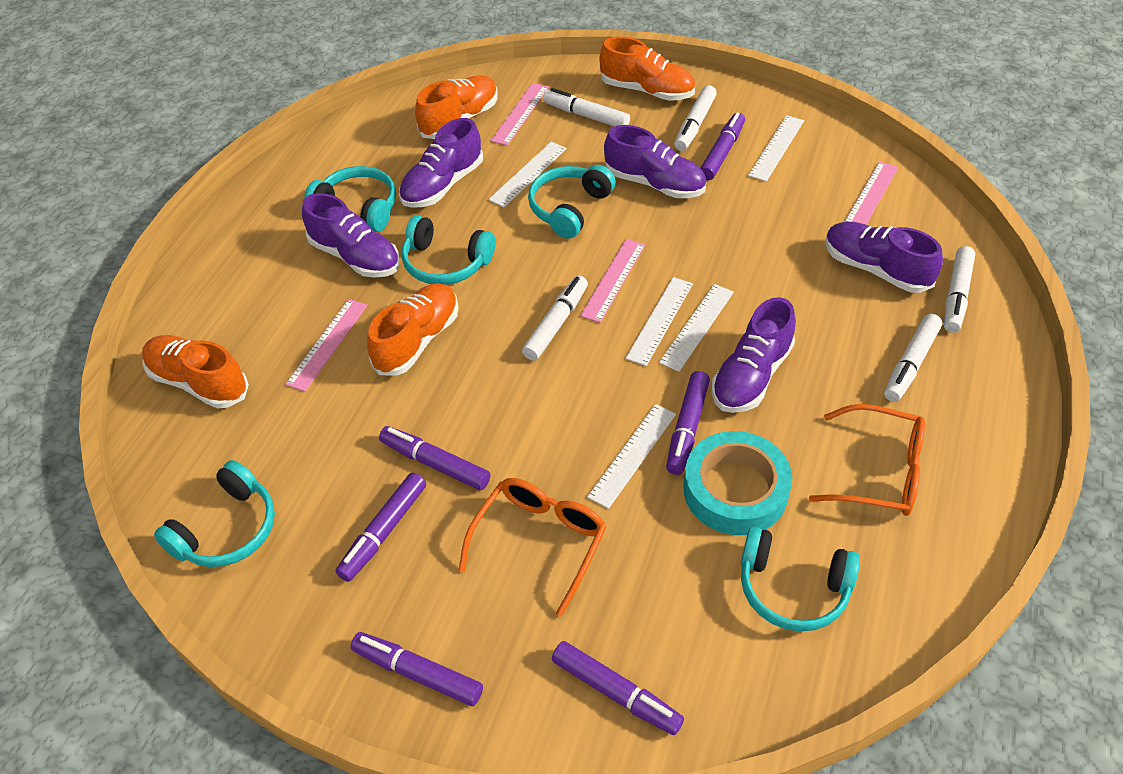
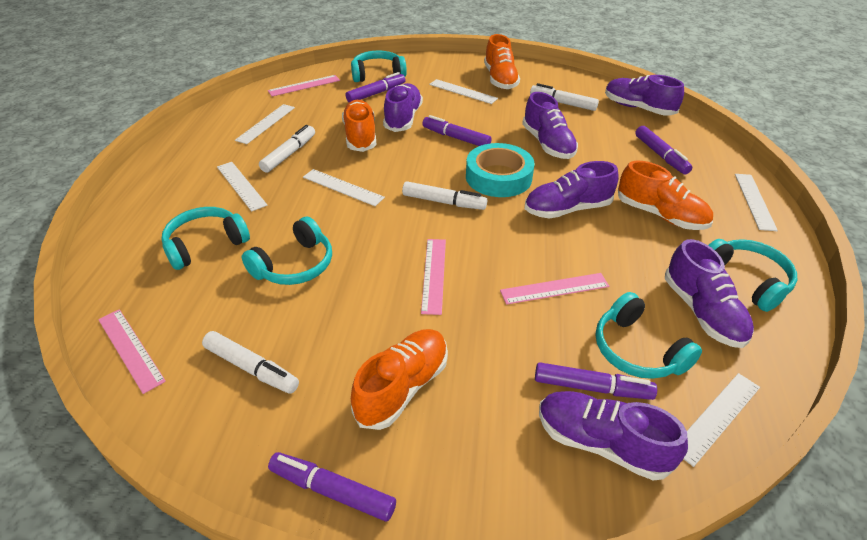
orange glasses: [459,478,606,617] [809,404,925,516] = 2 -> none = 0
purple marker: [335,473,426,582] [351,632,483,706] [379,426,490,490] [552,641,684,735] [666,371,710,475] [700,112,745,180] = 6 -> [268,452,396,521] [346,72,405,102] [422,115,492,146] [535,362,657,400] [635,126,692,174] = 5
purple shoe: [302,193,400,278] [399,118,483,208] [604,125,706,198] [712,297,796,413] [825,221,943,293] = 5 -> [383,83,423,132] [522,92,578,159] [525,161,619,219] [539,391,688,481] [605,75,684,116] [665,239,754,348] = 6
white marker: [522,276,588,361] [543,88,630,126] [674,85,717,151] [884,314,942,402] [944,246,975,333] = 5 -> [202,331,299,394] [259,125,315,173] [402,181,487,210] [530,83,599,111] = 4
white ruler: [488,142,567,207] [587,404,676,509] [626,277,693,366] [659,284,734,372] [748,115,804,182] = 5 -> [217,162,268,212] [235,104,295,144] [303,169,385,206] [429,79,498,104] [683,373,760,467] [735,174,778,231] = 6

